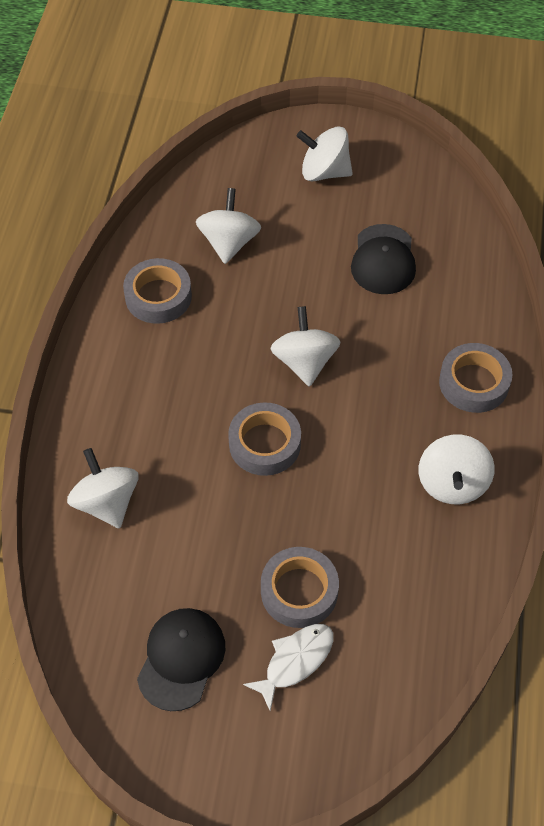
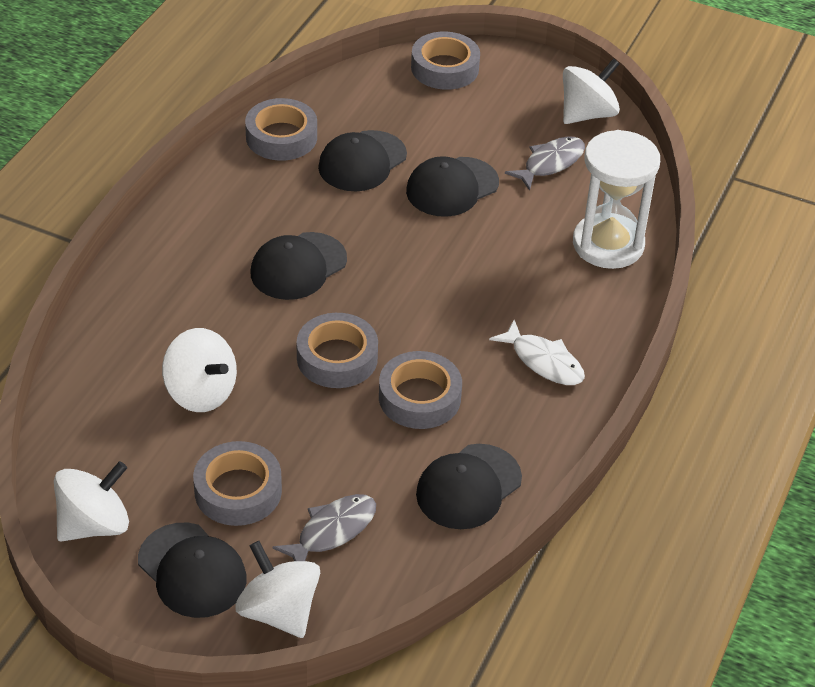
black cap: [137,608,225,711] [351,224,416,294] = 2 -> [138,523,246,618] [250,232,347,300] [318,130,407,191] [406,156,499,217] [416,444,522,529] = 5
grey fish: none = 0 -> [272,494,376,561] [505,137,585,191] = 2
grey tape: [123,258,192,324] [228,402,301,476] [261,547,339,628] [439,343,512,413] = 4 -> [193,441,282,526] [245,98,317,161] [297,313,378,388] [379,351,462,429] [411,31,480,90] = 5
white hourglass: none = 0 -> [573,130,660,269] = 1
white spinning top: [67,448,139,528] [196,188,261,264] [270,306,341,387] [296,127,353,181] [419,435,495,504] = 5 -> [54,461,129,542] [162,328,237,412] [235,541,320,638] [563,58,620,124] = 4

